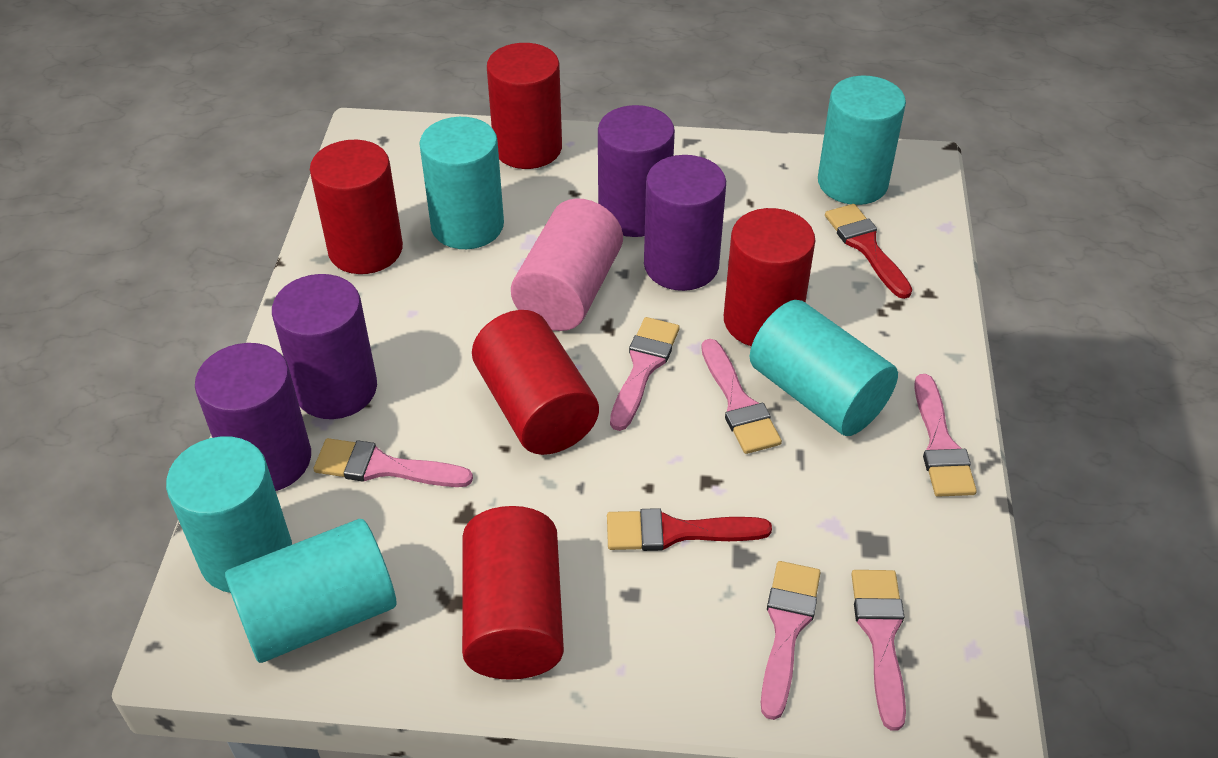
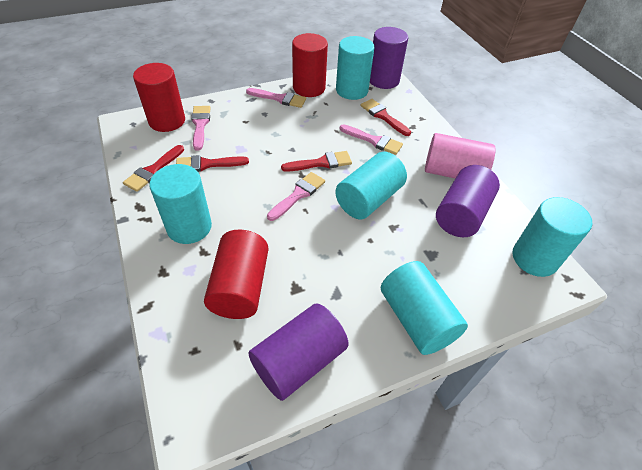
pink brush: [314,438,473,487] [610,317,680,431] [701,339,782,454] [761,561,821,720] [851,570,906,731] [914,374,977,497] = 6 -> [191,106,210,151] [246,88,306,108] [267,172,325,221] [340,124,403,155] = 4
purple cylinder: [195,343,311,491] [272,274,377,419] [598,105,675,237] [644,155,726,291] = 4 -> [248,304,349,401] [370,27,408,89] [436,165,500,237] = 3
red brush: [607,508,772,551] [825,204,912,299] = 2 -> [123,145,184,192] [176,155,249,172] [281,151,352,172] [361,99,411,136] = 4
red cylinder: [310,140,403,274] [462,506,564,680] [472,310,599,455] [487,43,562,169] [724,208,815,346] = 5 -> [133,63,185,132] [204,229,269,319] [292,33,328,97] = 3

